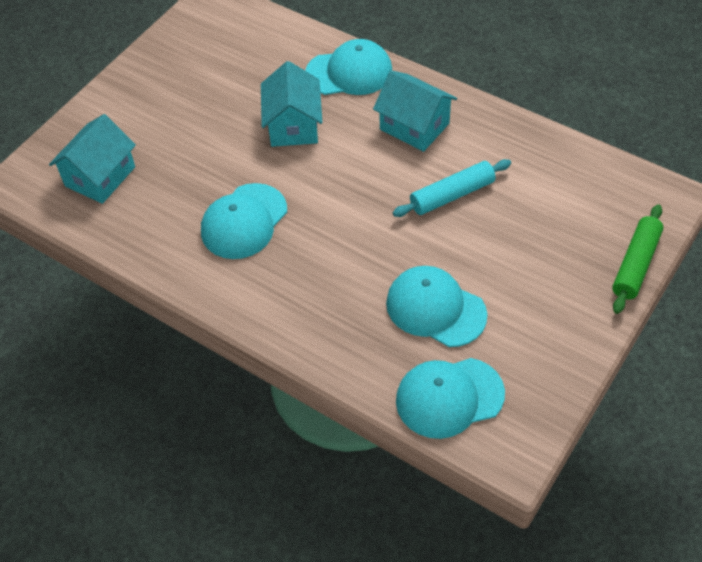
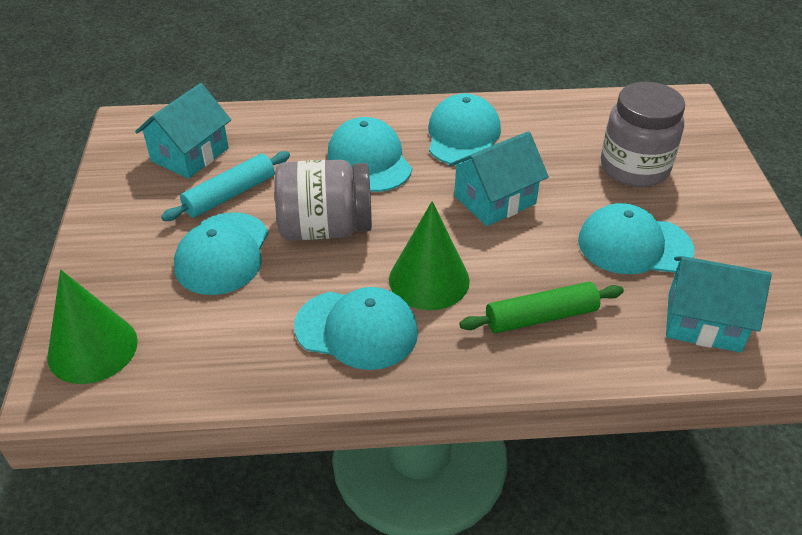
green cone: none = 0 -> [47,270,138,384] [389,201,470,310] = 2
grey jar: none = 0 -> [274,160,372,240] [601,82,685,187] = 2
turquoise cap: [201,183,287,259] [305,39,392,95] [386,266,487,347] [396,358,505,439] = 4 -> [174,212,268,295] [294,287,418,370] [327,117,412,192] [428,94,501,165] [578,203,694,274] = 5

